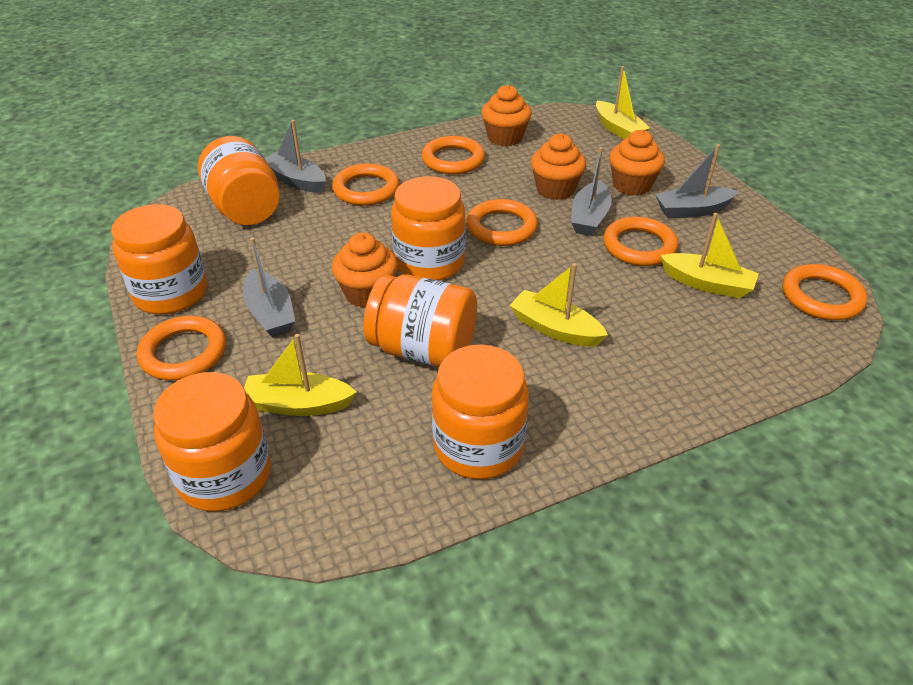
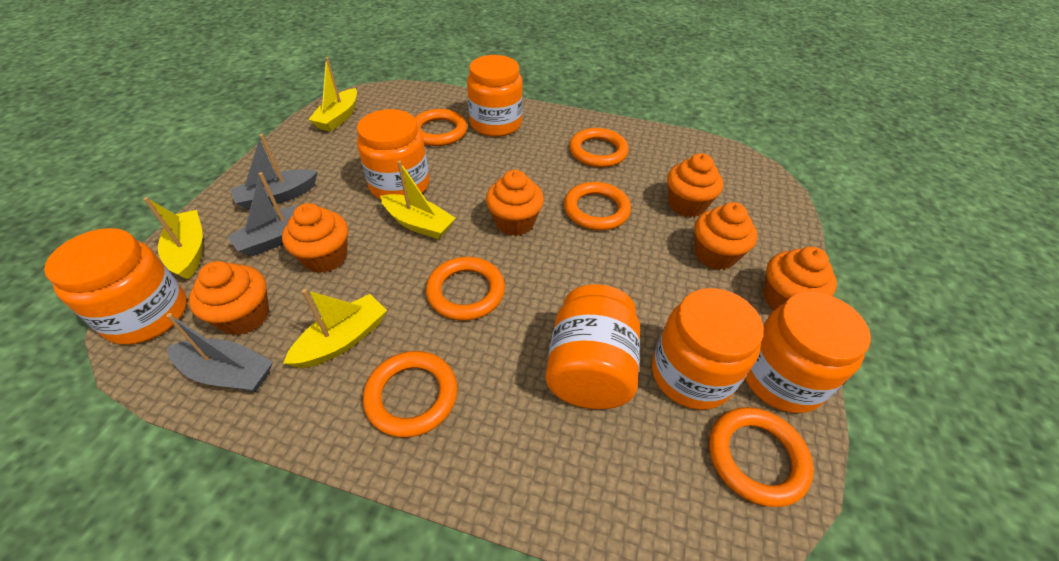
grey boat: [243,237,295,337] [265,120,326,193] [571,147,612,236] [655,144,739,219] = 4 -> [166,313,273,392] [228,172,318,257] [230,134,318,210] = 3
orange cupcake: [332,233,398,308] [481,85,532,147] [531,133,586,200] [609,130,665,196] = 4 -> [189,261,269,335] [282,203,348,273] [486,170,544,236] [667,153,723,217] [695,202,758,270] [763,247,837,310] = 6

